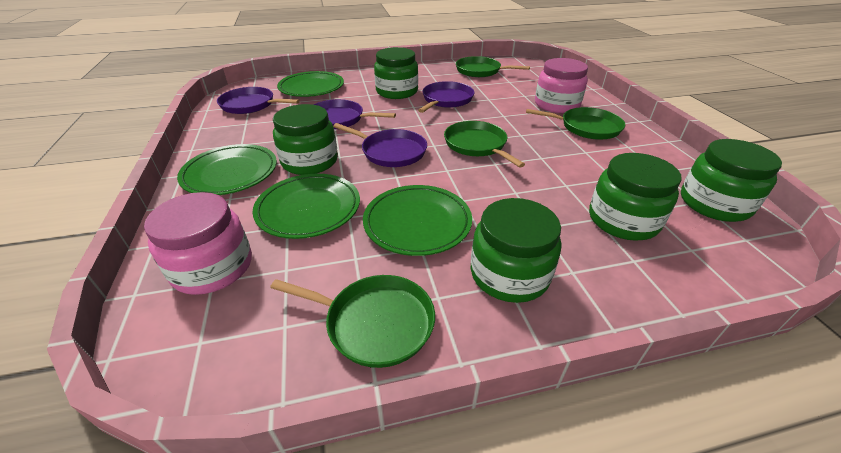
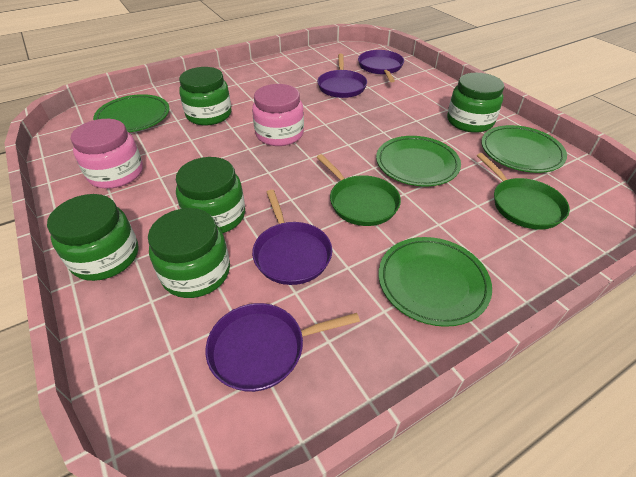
green pan: [270,275,435,368] [444,121,525,168] [456,56,530,77] [526,107,625,140] = 4 -> [317,154,401,226] [477,153,570,230] = 2

